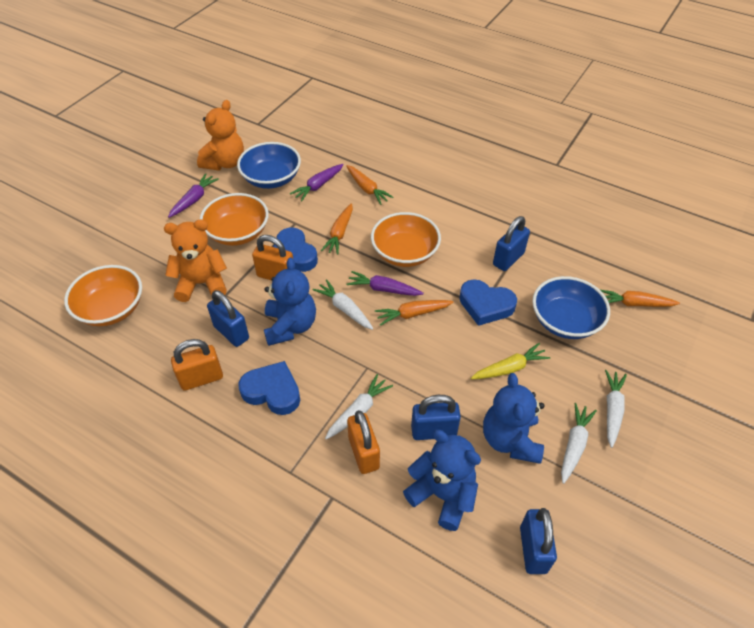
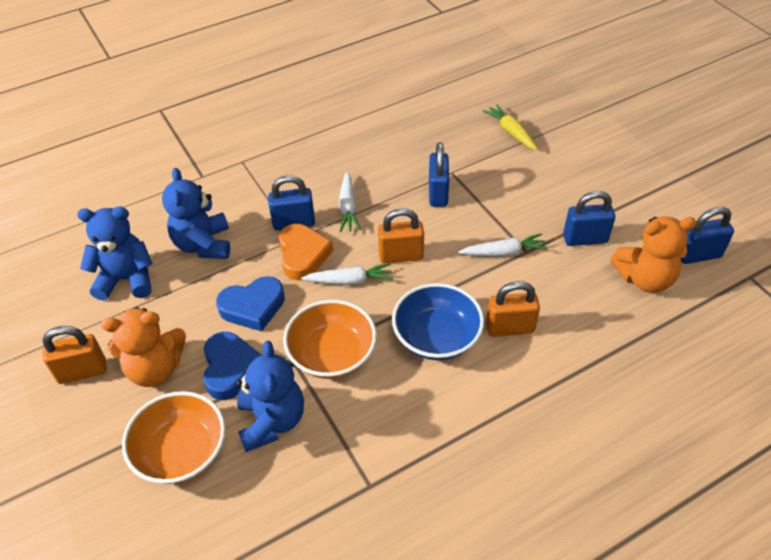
blue bowl: [237,142,301,189] [532,276,610,339] = 2 -> [392,283,484,360] = 1
blue heart: [238,361,300,415] [273,228,318,272] [459,279,517,326] = 3 -> [203,332,261,400] [216,276,285,332] = 2
orange bowl: [64,265,142,326] [200,193,269,246] [371,212,441,267] = 3 -> [122,391,225,484] [283,300,377,379] = 2
orange carrot: [321,203,353,255] [346,165,394,205] [375,300,454,326] [599,289,680,307] = 4 -> none = 0
orange heart: none = 0 -> [279,224,333,280] = 1
purple carrot: [168,173,219,218] [290,164,344,202] [346,271,424,296] = 3 -> none = 0
white carrot: [313,279,374,330] [325,374,393,439] [561,403,597,484] [605,370,627,448] = 4 -> [301,263,393,285] [339,172,361,232] [458,233,548,257] = 3

